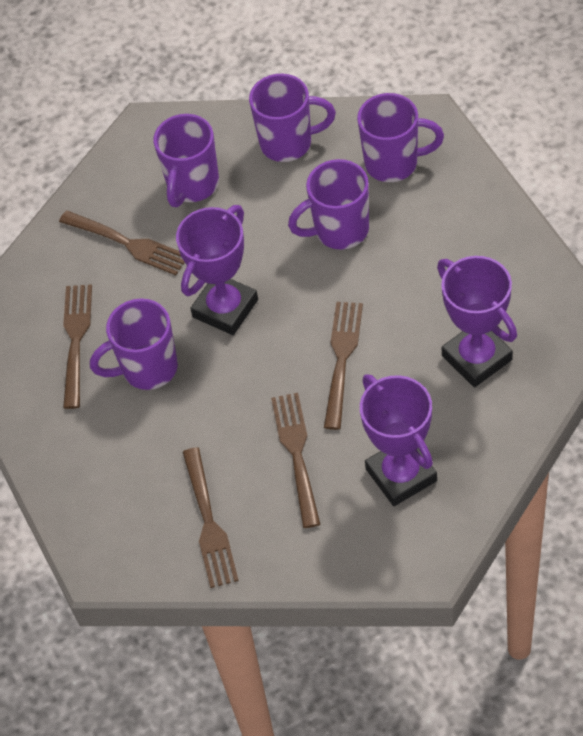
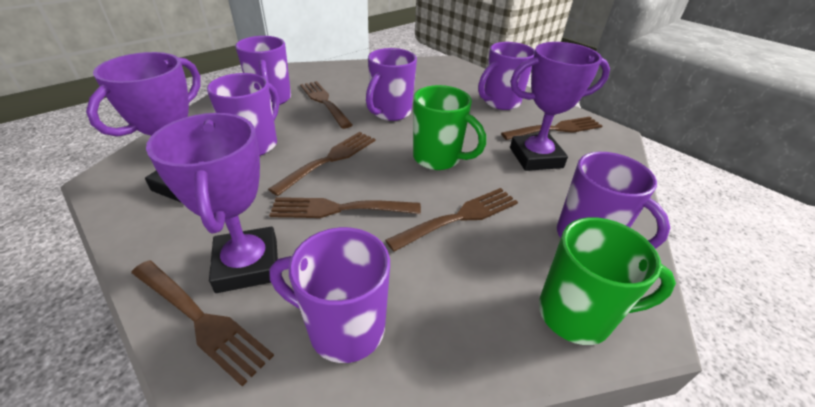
brown fork: [59,211,185,275] [63,284,92,409] [183,447,239,588] [271,393,320,528] [324,302,363,430] = 5 -> [131,260,274,386] [268,132,376,196] [269,197,421,218] [300,81,353,129] [385,188,518,252] [501,116,602,140] = 6
green mug: none = 0 -> [413,85,486,170] [539,217,676,345] = 2
purple mug: [90,299,178,390] [153,114,219,207] [249,74,336,162] [288,159,369,249] [357,93,444,182] = 5 -> [207,73,279,156] [235,36,291,105] [270,227,390,363] [366,48,417,121] [478,42,535,110] [557,152,670,249] = 6

